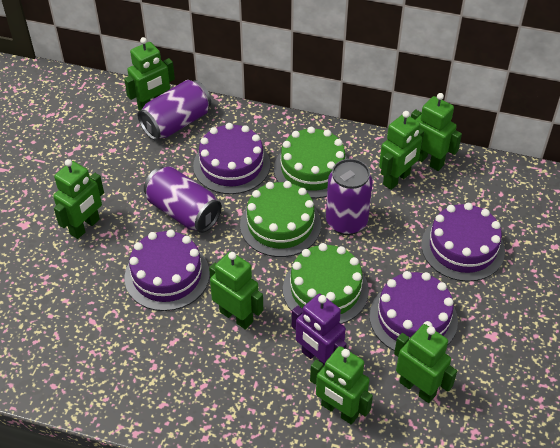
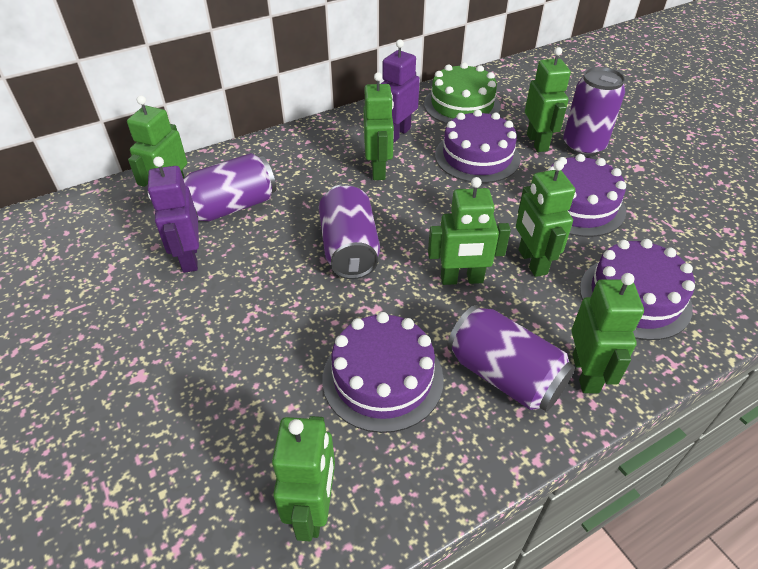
green cake: [240,181,321,257] [274,127,348,198] [283,243,369,324] = 3 -> [424,62,501,124] = 1
purple can: [138,80,211,140] [144,166,222,233] [326,159,373,235] = 3 -> [183,153,276,221] [319,184,380,279] [447,305,575,412] [563,67,625,157] = 4
purple robot: [292,294,347,366] = 1 -> [148,157,199,273] [381,39,420,143] = 2

